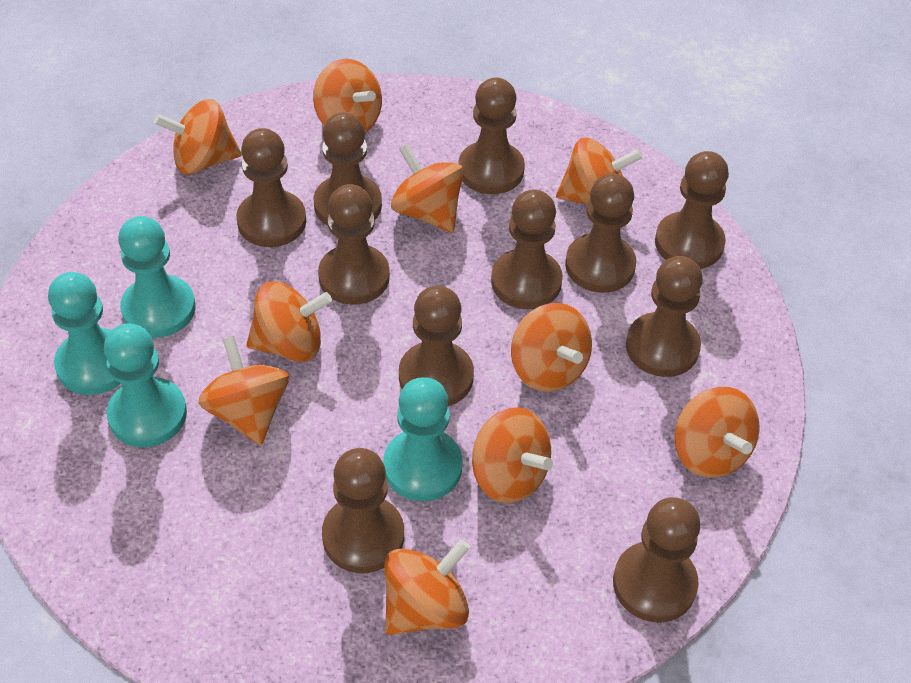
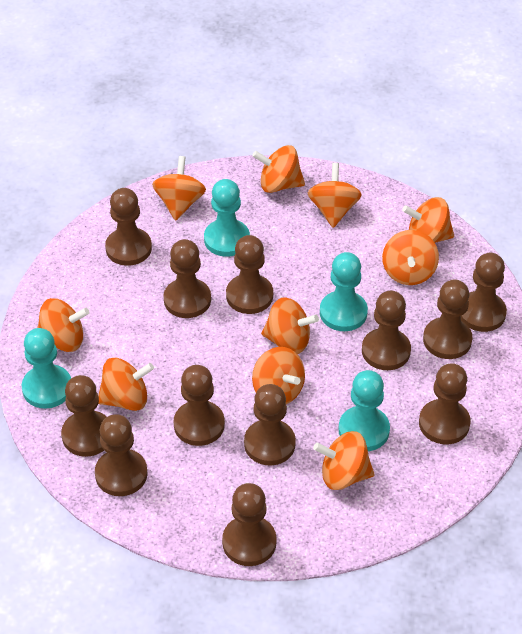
brown pawn: [236,128,306,247] [313,112,382,226] [318,184,390,305] [322,448,404,573] [399,285,474,406] [458,77,525,194] [491,189,563,309] [565,173,636,293] [613,497,700,623] [626,256,703,377] [655,151,729,269] = 11 -> [61,375,107,457] [95,414,148,496] [105,188,152,266] [163,239,211,318] [174,365,225,446] [222,483,277,566] [226,235,273,314] [244,384,296,465] [362,290,411,370] [419,363,471,445] [423,279,472,359] [461,253,507,332] = 12

